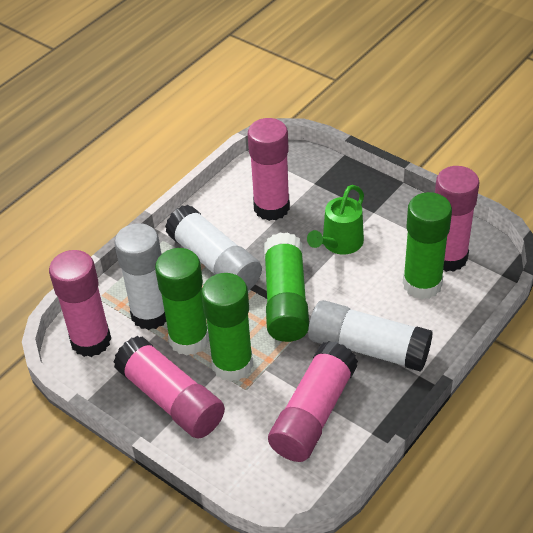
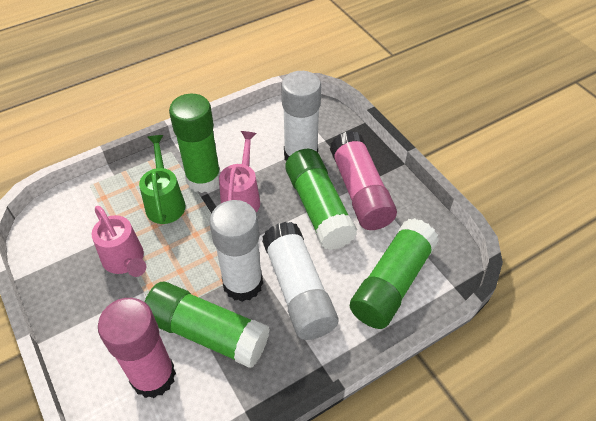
pink glue stick: [49,250,111,357] [113,336,225,438] [248,118,290,221] [268,341,358,462] [435,166,480,272] = 5 -> [98,298,176,398] [330,131,397,230] = 2
pink watering can: none = 0 -> [92,206,146,277] [219,131,260,212] = 2

